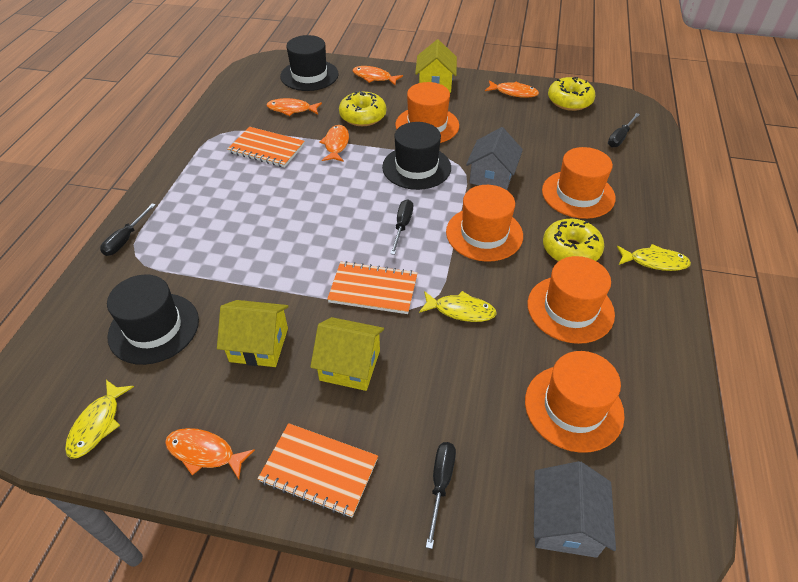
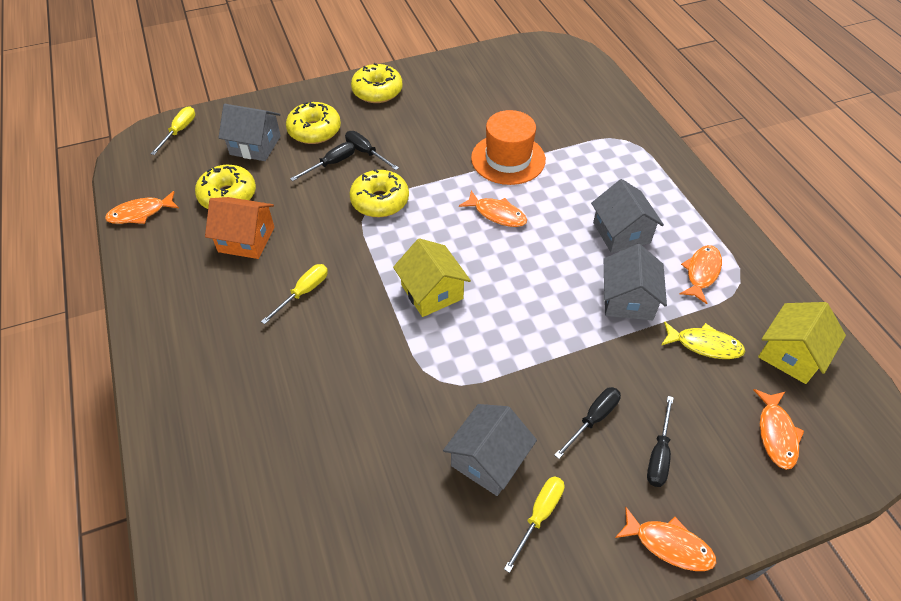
black hat: [107,274,199,365] [280,35,339,91] [382,122,451,190] = 3 -> none = 0
grey house: [466,127,523,190] [534,461,616,558] = 2 -> [218,104,281,161] [443,404,537,496] [591,179,664,253] [604,244,667,320] = 4
orange hat: [395,82,459,143] [446,185,523,262] [525,351,625,453] [528,256,615,344] [542,147,616,219] = 5 -> [471,110,546,185] = 1
orange house: none = 0 -> [205,197,274,259] = 1
orange notebook: [228,127,305,168] [258,423,378,517] [327,261,417,314] = 3 -> none = 0
yellow donut: [339,91,386,126] [543,219,604,261] [548,77,595,111] = 3 -> [195,165,256,209] [286,102,341,144] [349,169,409,217] [351,63,403,103] = 4
yellow fish: [65,380,134,459] [419,291,497,322] [617,244,691,271] = 3 -> [661,321,745,359] = 1
yellow house: [217,300,289,367] [310,317,384,391] [415,39,457,93] = 3 -> [393,238,471,317] [758,302,846,384] = 2
yellow screwdriver: none = 0 -> [150,107,195,155] [261,264,328,324] [504,476,564,573] = 3

